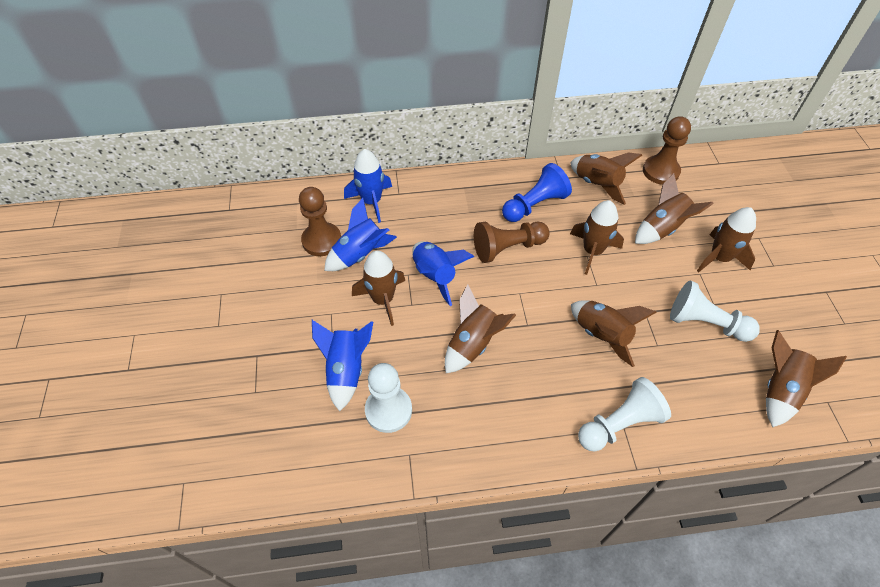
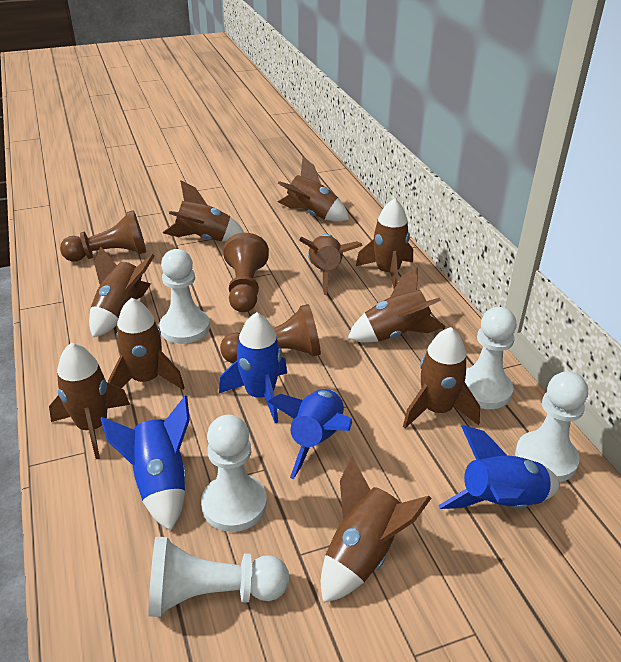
blue pawn: [502,163,572,222] = 1 -> none = 0
brown rocket: [352,250,405,326] [445,284,516,373] [570,153,642,205] [570,200,624,275] [571,300,657,367] [635,173,714,244] [697,207,756,272] [766,330,847,428] = 8 -> [49,343,130,459] [89,246,154,337] [108,297,185,390] [163,180,244,241] [278,157,349,222] [299,234,363,295] [321,456,432,603] [348,266,446,343] [356,198,413,289] [403,327,480,428] = 10
white pawn: [365,363,412,433] [578,377,671,452] [670,280,760,342] = 3 -> [148,537,289,617] [159,249,210,344] [201,415,267,532] [465,307,517,409] [515,371,588,482] = 5

